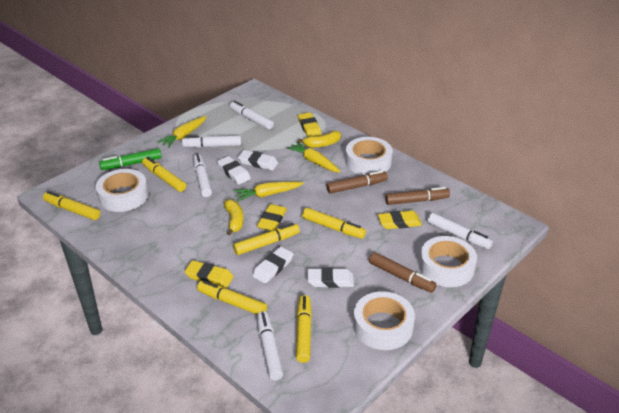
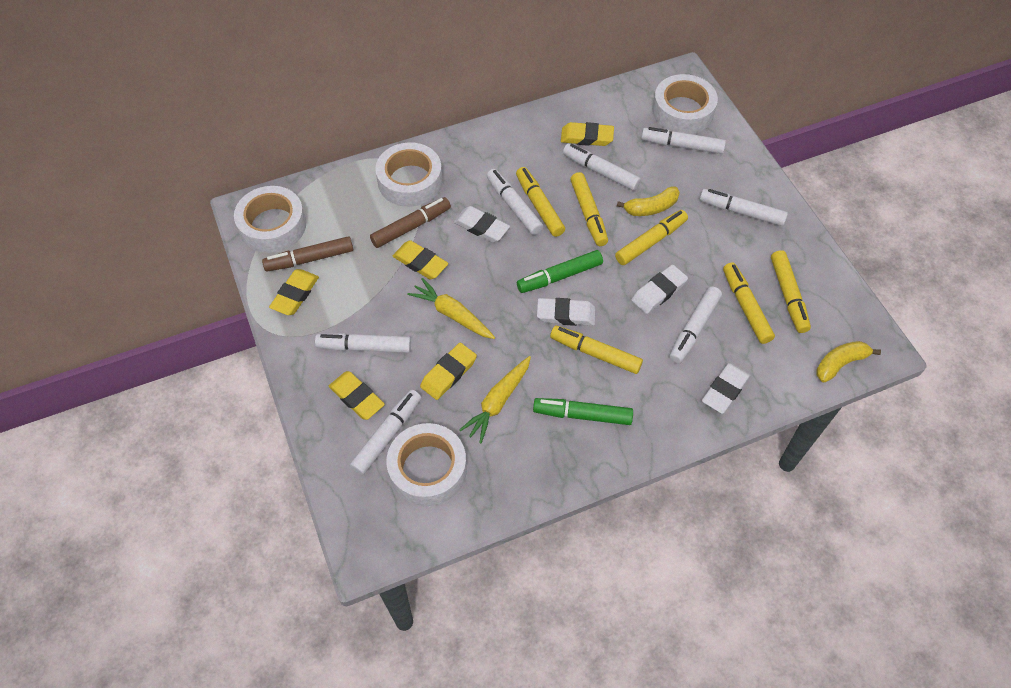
brown marker: [326,170,388,194] [369,252,437,293] [385,187,450,205] = 3 -> [262,236,353,271] [370,197,451,248] = 2
green marker: [99,148,162,170] = 1 -> [517,250,603,293] [533,398,633,425] = 2
white marker: [182,135,241,148] [193,154,212,197] [230,101,274,130] [257,311,283,380] [428,213,493,249] = 5 -> [315,333,411,353] [350,390,421,475] [487,169,544,235] [563,143,641,191] [641,127,726,154] [669,286,722,364] [700,189,788,226] = 7
yellow carrot: [157,116,207,148] [234,182,304,201] [287,141,341,172] = 3 -> [407,278,495,339] [459,356,531,443] = 2
yellow eraser: [184,260,234,288] [257,204,287,231] [298,112,322,137] [378,211,422,229] = 4 -> [269,269,319,315] [329,371,385,420] [393,240,448,279] [420,343,477,400] [561,122,614,146] = 5

